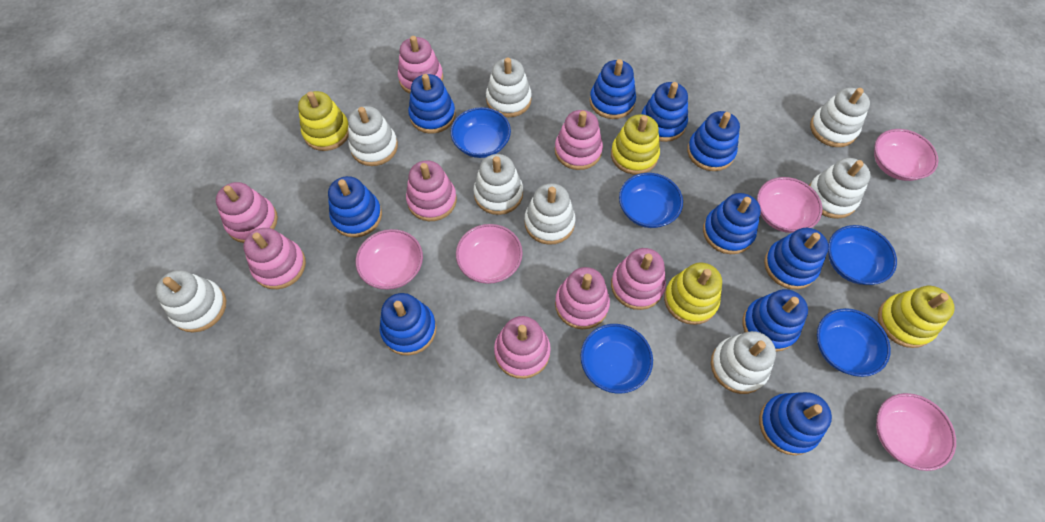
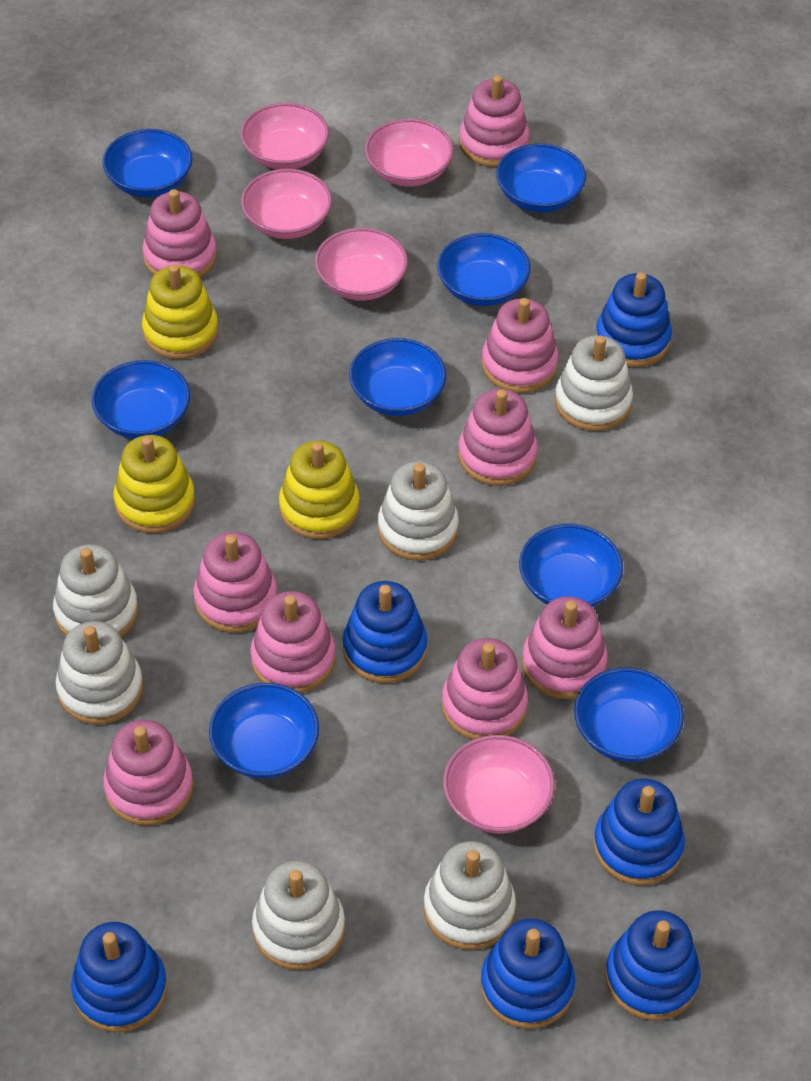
blue bowl: [451,107,511,158] [580,324,653,394] [619,173,683,228] [817,308,891,377] [828,225,897,285] = 5 -> [92,360,190,439] [103,129,193,197] [209,683,319,779] [349,338,446,416] [437,233,530,306] [496,143,586,212] [519,524,623,607] [574,668,684,762] = 8
blue stacking toy: [328,176,382,238] [380,293,437,355] [408,74,455,134] [590,59,636,119] [642,82,688,142] [687,111,740,171] [703,193,761,254] [743,289,808,352] [759,392,832,455] [764,228,829,289] = 10 -> [71,922,167,1032] [343,581,427,683] [480,918,575,1029] [593,778,685,886] [596,272,672,367] [605,910,701,1021] = 6
pink stacking toy: [216,182,278,243] [243,228,306,289] [398,36,443,94] [406,160,457,221] [494,316,551,379] [555,110,603,170] [555,267,610,329] [611,248,666,310] = 8 -> [103,720,193,826] [142,189,217,278] [194,532,277,633] [250,591,336,693] [442,638,528,740] [458,389,538,486] [459,75,530,167] [482,298,558,393] [522,596,608,699] = 9
white stacking toy: [155,270,226,332] [348,106,398,166] [474,154,523,215] [486,58,532,117] [525,183,575,245] [711,331,776,394] [809,158,871,219] [810,88,870,147] = 8 -> [53,544,138,637] [56,621,143,725] [252,861,345,970] [378,461,459,561] [424,841,516,950] [555,336,633,431] = 6
yellow stacking toy: [298,91,349,151] [611,114,660,175] [664,263,722,325] [878,286,955,348] = 4 -> [114,435,195,533] [142,264,218,359] [279,441,360,539] = 3

